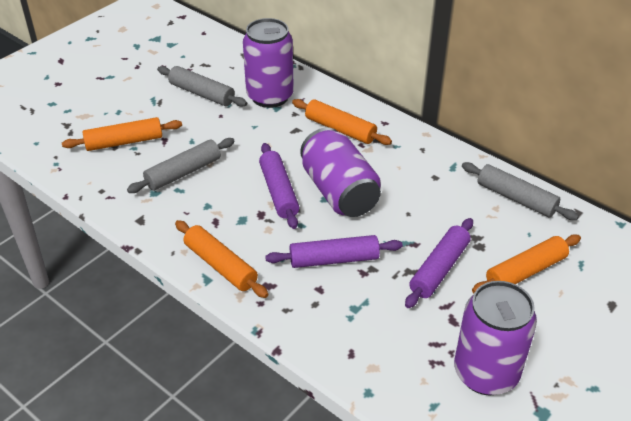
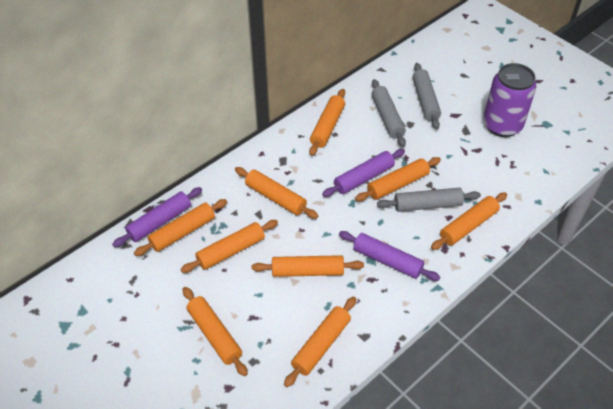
orange rolling pin: [62,117,182,151] [175,220,268,298] [292,99,392,145] [472,235,581,293] = 4 -> [134,199,227,256] [181,220,278,273] [183,287,248,376] [235,167,318,219] [252,255,364,277] [284,297,356,387] [309,89,345,156] [355,157,441,201] [431,192,507,250] = 9
purple can: [243,18,294,108] [300,127,381,217] [454,281,537,395] = 3 -> [483,63,536,137] = 1

